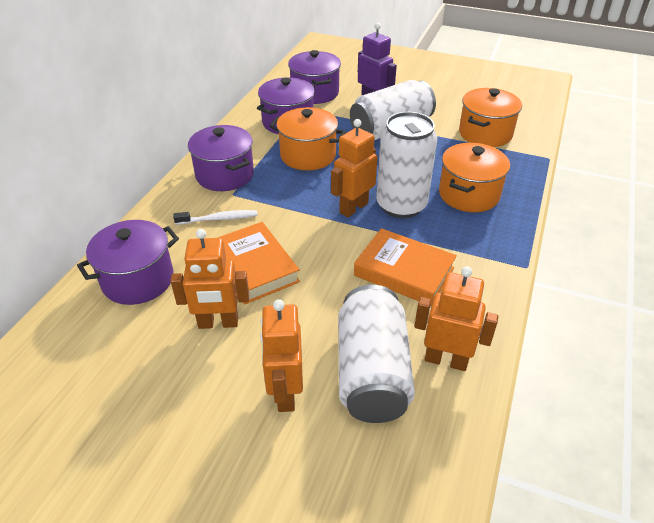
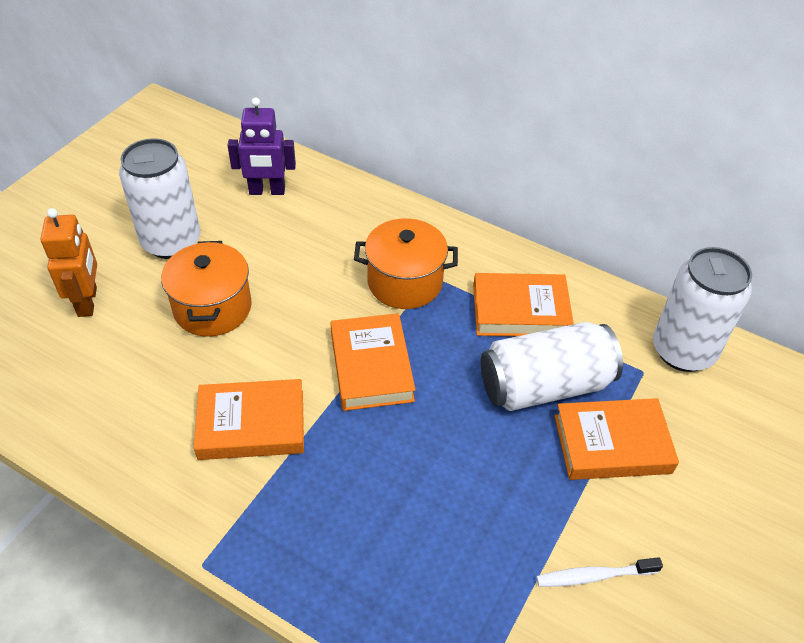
orange book: [218,222,300,304] [354,228,457,306] = 2 -> [194,379,304,460] [331,313,416,411] [473,273,574,336] [555,398,679,480] = 4
orange pot: [269,107,346,170] [439,143,510,212] [459,88,522,147] = 3 -> [161,241,252,337] [354,218,458,309] = 2
orange robot: [171,229,249,329] [260,299,303,412] [331,119,378,217] [414,266,498,371] = 4 -> [40,208,97,317] = 1
purple pot: [77,220,179,305] [188,125,254,191] [257,77,315,134] [288,50,341,104] = 4 -> none = 0

